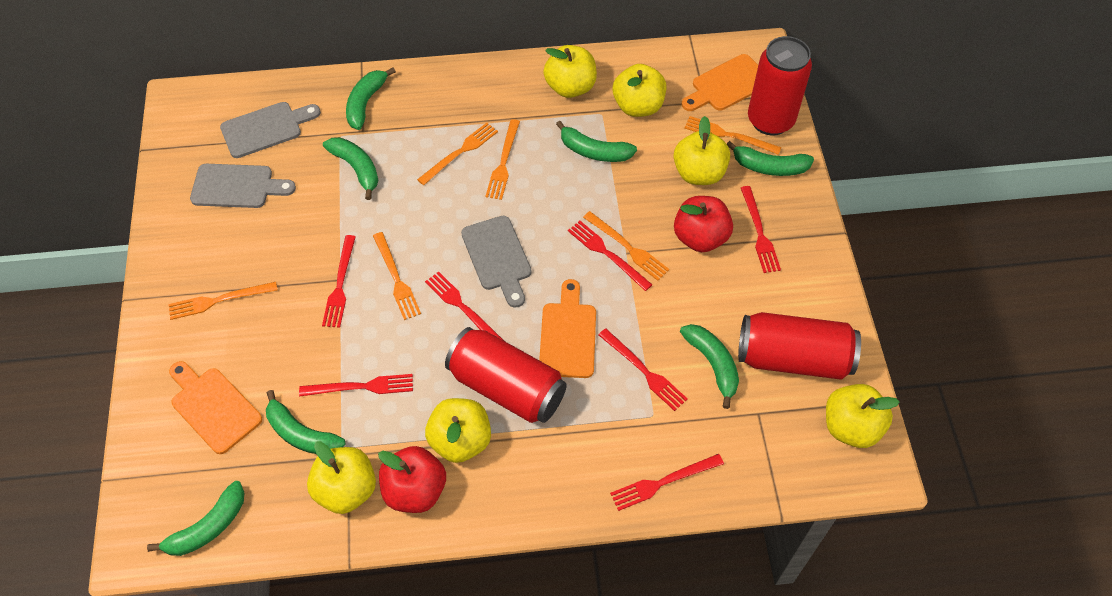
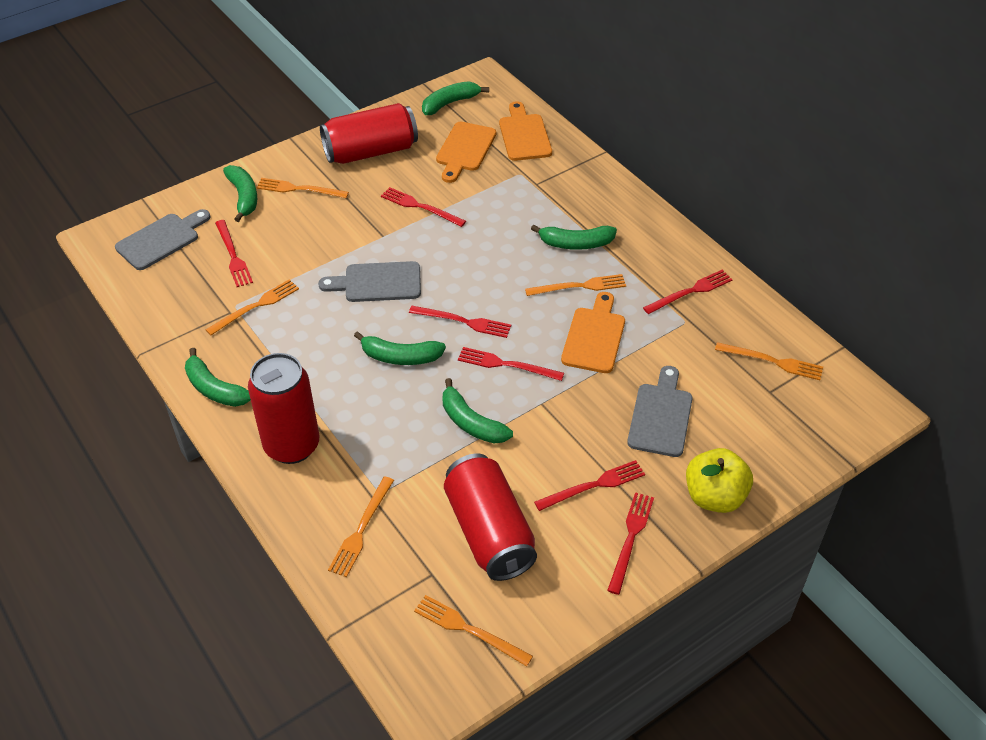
green banana: [147,481,245,556] [266,390,345,454] [323,137,378,200] [346,67,396,130] [556,121,637,162] [680,324,739,409] [727,141,814,176] = 7 -> [185,348,251,407] [223,165,257,222] [354,331,446,365] [422,81,489,115] [443,378,513,444] [531,224,617,250] = 6
red apple: [378,446,446,513] [674,196,733,252] = 2 -> none = 0
yellow apple: [307,441,376,514] [425,398,491,463] [543,45,597,98] [613,64,666,117] [674,116,730,185] [826,384,900,448] = 6 -> [686,448,753,513] = 1

